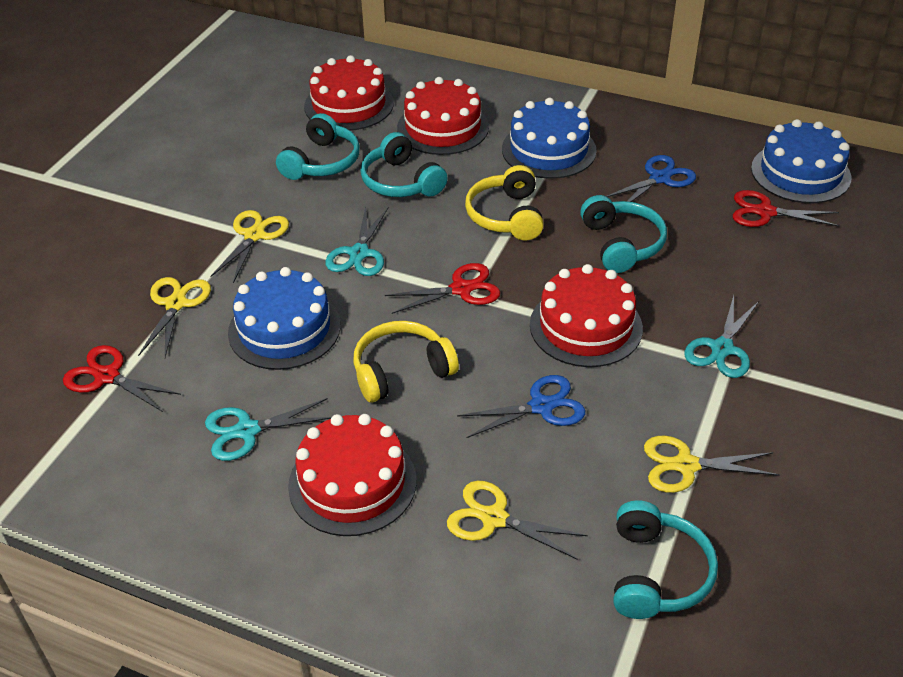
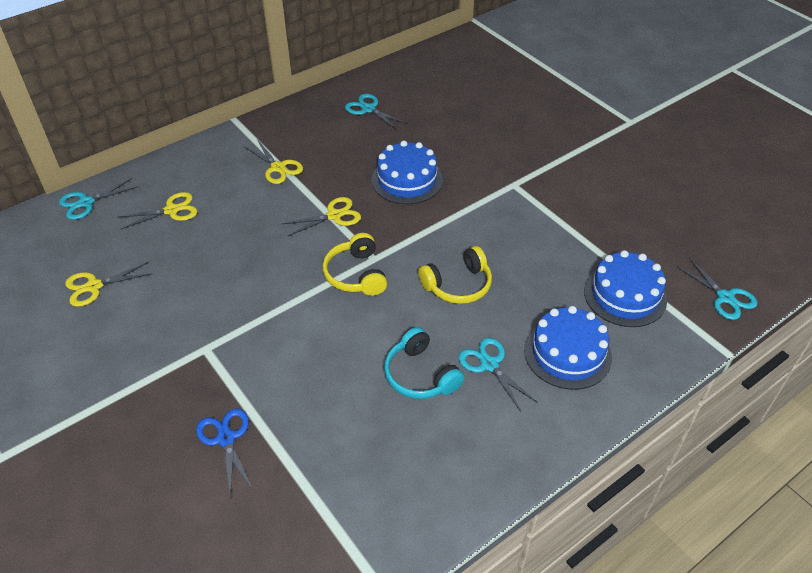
blue scissors: [457,375,585,438] [606,155,696,202] = 2 -> [196,408,253,497] = 1
red cake: [288,414,416,536] [304,55,394,131] [397,77,489,155] [530,264,643,367] = 4 -> none = 0
red scissors: [63,345,181,412] [385,263,500,314] [733,190,840,227] = 3 -> none = 0
turquoise headphones: [276,113,360,180] [360,132,448,197] [580,195,667,273] [613,500,718,619] = 4 -> [384,327,465,399] = 1
turquoise scissors: [205,398,332,461] [325,206,388,276] [685,296,760,378] = 3 -> [59,178,137,220] [345,94,408,130] [458,338,538,412] [676,258,758,320] = 4

